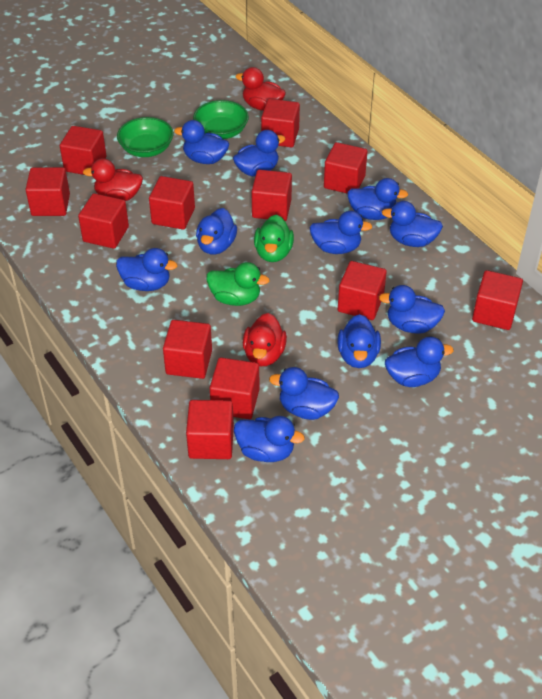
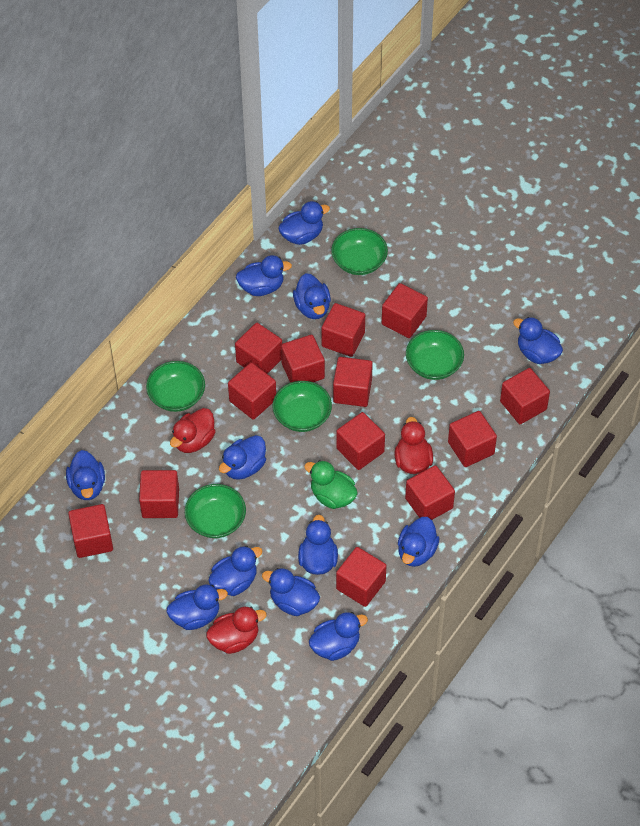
green bowl: [117,117,173,157] [193,100,249,139] = 2 -> [146,361,205,412] [185,484,246,538] [273,381,332,432] [331,228,388,275] [406,330,464,380] = 5
green duck: [206,262,269,306] [254,215,294,262] = 2 -> [304,460,358,509] = 1
red cube: [26,167,70,216] [60,126,106,175] [78,193,129,249] [149,176,195,230] [163,320,212,379] [186,400,234,459] [209,357,260,419] [252,170,292,221] [261,99,300,147] [324,142,367,194] [338,261,387,320] [472,270,523,330] = 12 -> [68,504,113,558] [139,470,179,518] [228,362,276,420] [235,323,282,374] [281,335,325,383] [321,303,365,357] [333,357,373,407] [336,412,385,470] [336,547,386,607] [382,283,428,338] [405,465,455,520] [448,411,497,467] [500,368,550,424] = 13

